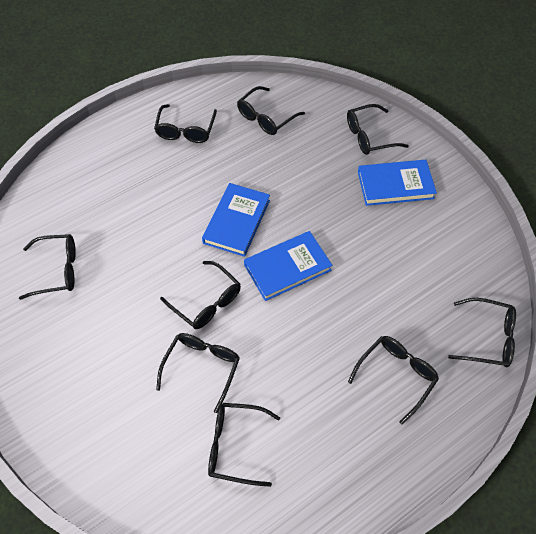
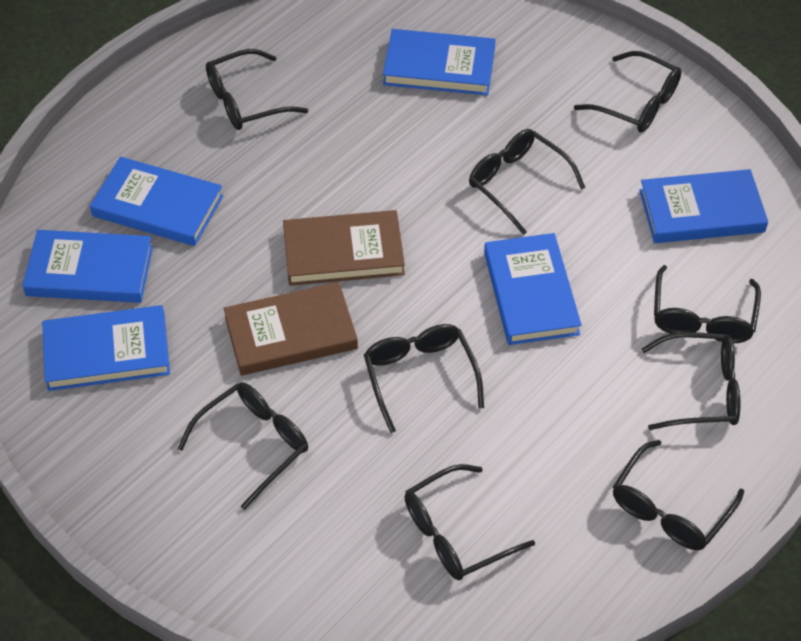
blue book: [202,183,270,257] [244,231,332,301] [358,160,437,206] = 3 -> [22,230,153,303] [42,305,170,391] [90,157,223,246] [383,29,495,95] [484,233,582,345] [639,169,768,243] = 6
brown book: none = 0 -> [224,282,358,376] [283,210,405,286] = 2

